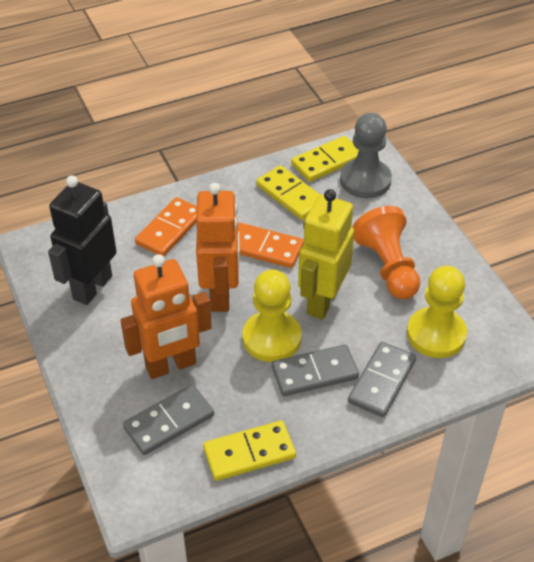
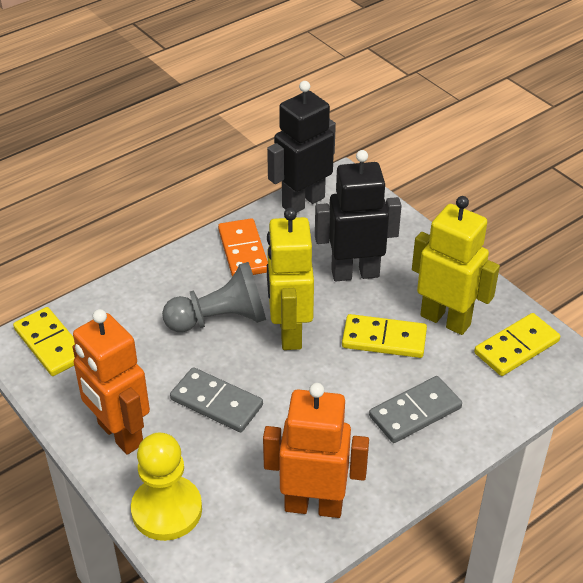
black robot: [48,175,117,305] = 1 -> [267,81,336,212] [315,150,402,281] = 2
grey domino: [123,384,214,455] [272,344,359,396] [348,342,416,417] = 3 -> [170,367,263,432] [369,376,462,443] = 2
orange domino: [135,197,197,257] [238,222,304,268] = 2 -> [218,218,268,276] = 1
orange pawn: [352,206,420,299] = 1 -> none = 0
yellow pawn: [242,270,302,362] [407,266,467,358] = 2 -> [131,433,202,541] = 1
yellow robot: [298,189,354,319] = 1 -> [267,208,314,350] [412,196,500,335] = 2

